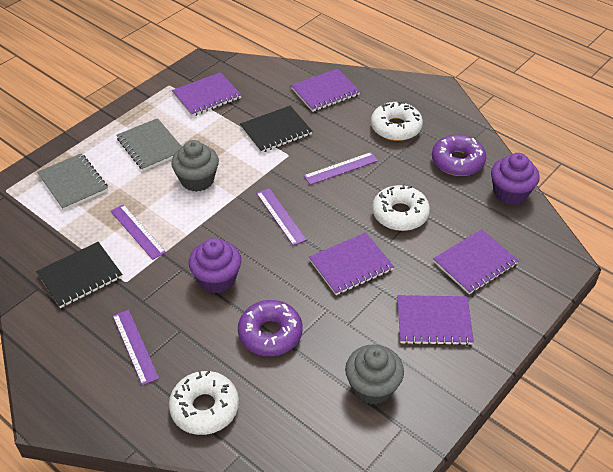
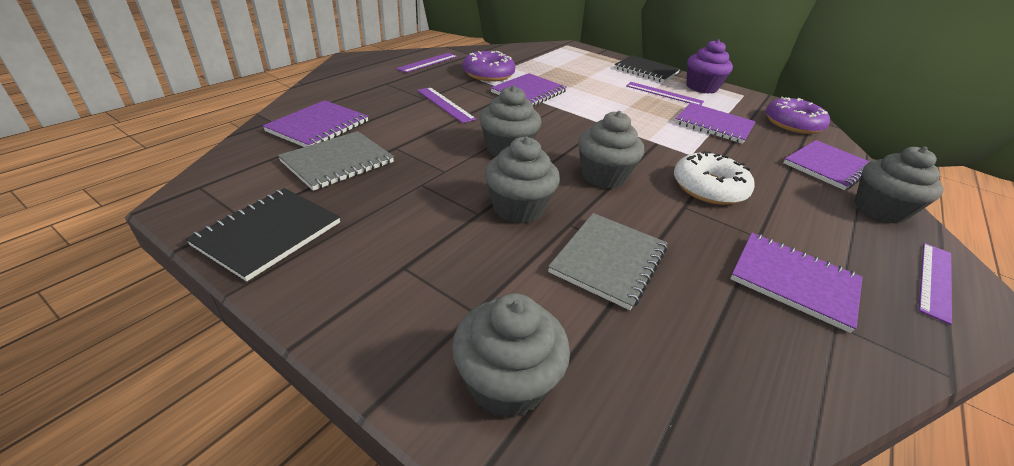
grey cupcake: [171,140,219,192] [345,344,404,405] = 2 -> [452,293,570,418] [480,86,541,157] [485,137,560,224] [578,111,644,188] [855,147,944,224] = 5
purple cupcake: [189,238,241,293] [491,153,539,205] = 2 -> [687,39,733,94] = 1
white donut: [169,371,239,435] [371,101,423,141] [372,184,430,231] = 3 -> [674,151,755,205] = 1

